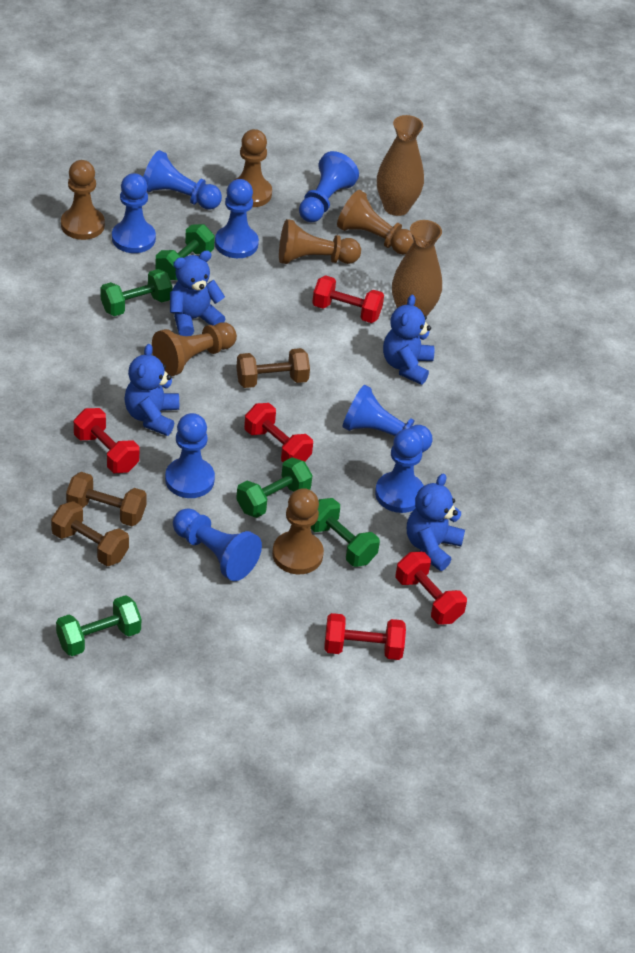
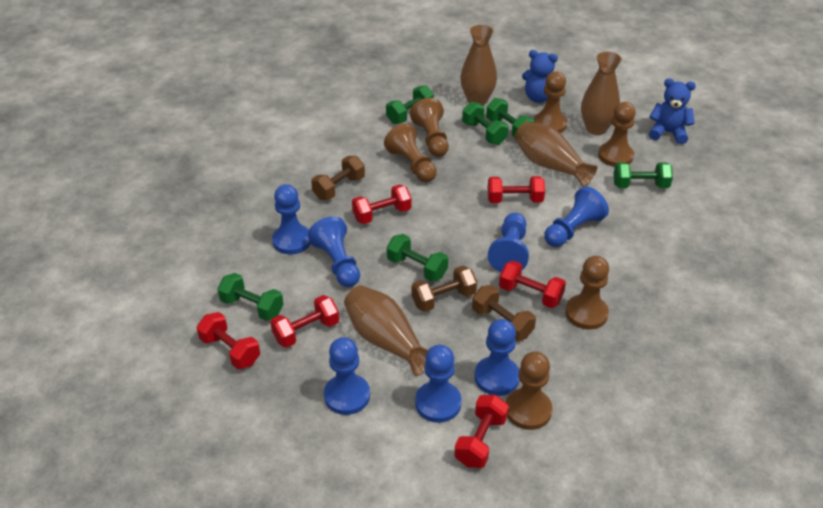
blue pawn: [112,173,156,253] [143,150,222,210] [165,413,215,498] [173,508,262,581] [215,179,259,258] [299,151,359,222] [343,385,433,452] [375,428,424,513] = 8 -> [272,184,311,254] [308,216,360,287] [324,337,370,415] [415,345,462,423] [475,319,520,396] [488,213,529,272] [544,186,609,247] = 7
blue teddy bear: [124,344,179,436] [170,250,225,336] [383,295,434,385] [407,474,465,571] = 4 -> [522,50,558,103] [649,78,696,144] = 2
brown vase: [377,115,424,216] [392,220,442,316] = 2 -> [344,285,428,376] [460,25,497,105] [514,121,598,187] [581,52,622,135] = 4
green dumbbell: [56,595,141,656] [101,269,172,316] [155,224,215,280] [236,457,313,518] [311,498,380,567] = 5 -> [217,273,284,321] [386,85,434,124] [387,234,448,282] [462,102,509,145] [486,98,534,137] [614,162,673,188] = 6
red dumbbell: [74,408,139,473] [244,403,313,462] [312,275,384,323] [324,613,406,660] [395,552,467,625] = 5 -> [197,312,260,369] [270,295,339,348] [352,184,411,224] [454,395,509,468] [488,176,545,203] [499,261,566,308] = 6

